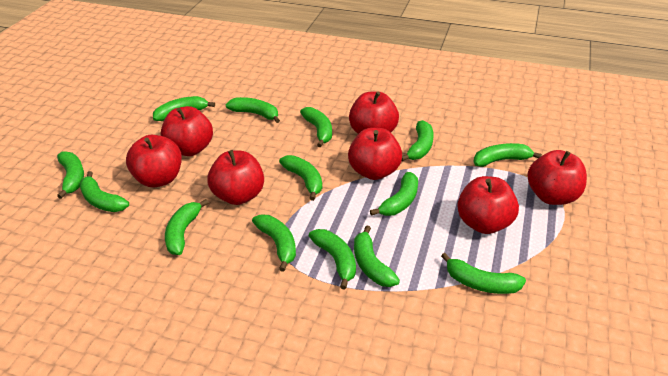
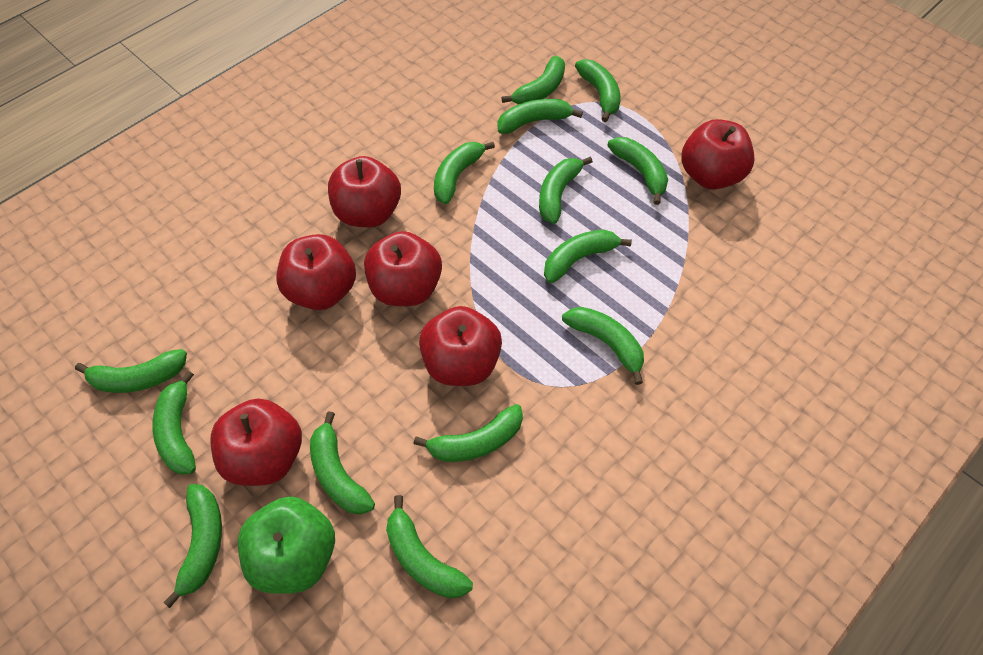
green apple: none = 0 -> [238,496,335,594] = 1
red apple: [126,135,182,187] [161,106,213,156] [207,150,264,205] [348,128,402,180] [349,91,399,134] [457,176,519,234] [527,150,587,205] = 7 -> [210,398,302,486] [276,234,356,310] [328,156,401,227] [364,231,442,306] [419,306,502,386] [681,119,754,190] = 6

